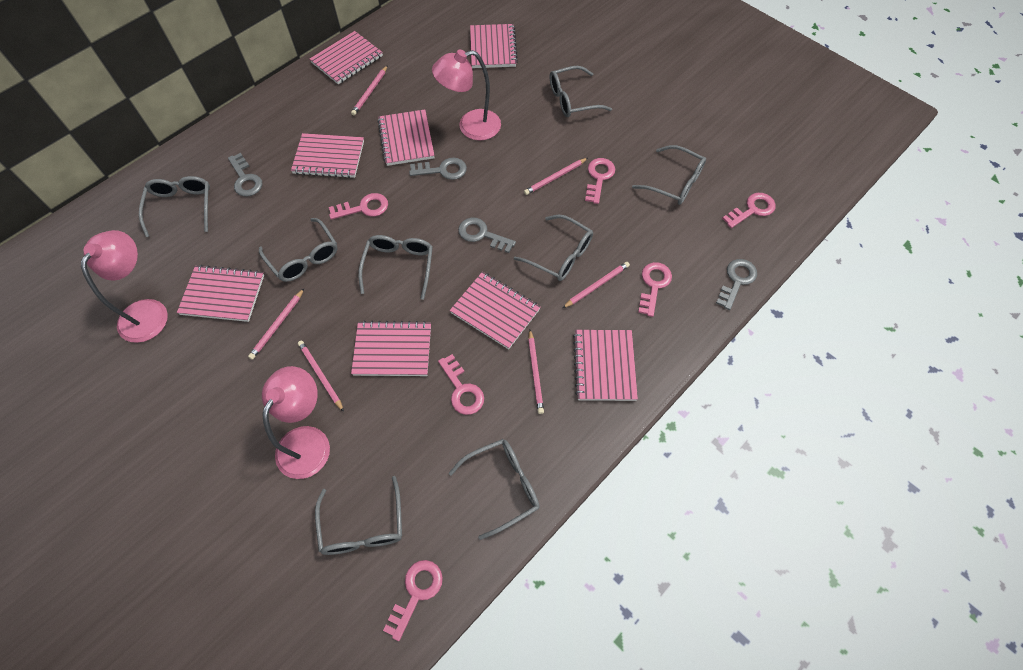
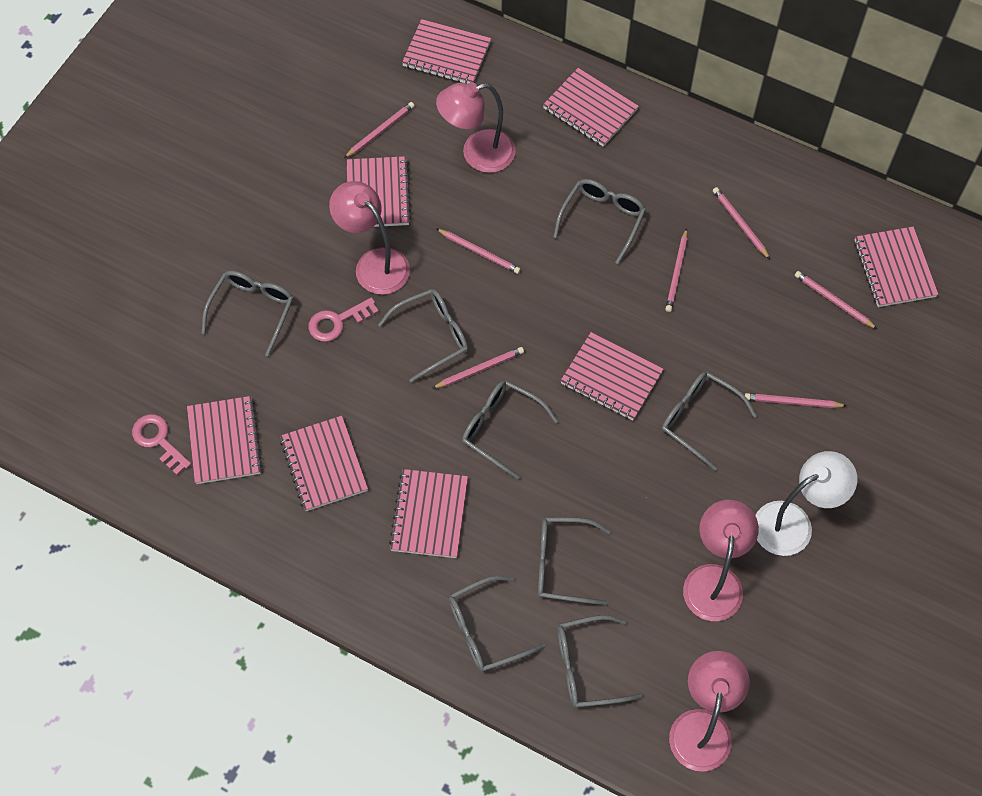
grey key: [228,153,262,197] [409,157,467,180] [458,218,516,253] [716,259,757,310] = 4 -> none = 0
pink key: [329,193,388,220] [383,560,443,641] [438,354,484,415] [585,158,615,204] [638,262,672,317] [722,193,776,228] = 6 -> [132,414,191,475] [308,297,379,342] = 2
pink lamp: [81,230,168,343] [262,366,330,479] [432,49,501,141] = 3 -> [329,181,410,295] [436,82,516,173] [669,651,750,772] [683,500,759,621] = 4
pink pencil: [248,289,304,360] [298,340,344,412] [351,65,388,115] [524,158,588,195] [528,330,544,414] [563,262,630,308] = 6 -> [344,102,415,158] [432,347,524,389] [437,229,521,274] [666,228,688,312] [713,187,770,259] [745,393,847,408] [795,271,877,329] = 7
white lamp: none = 0 -> [755,451,857,556] = 1

